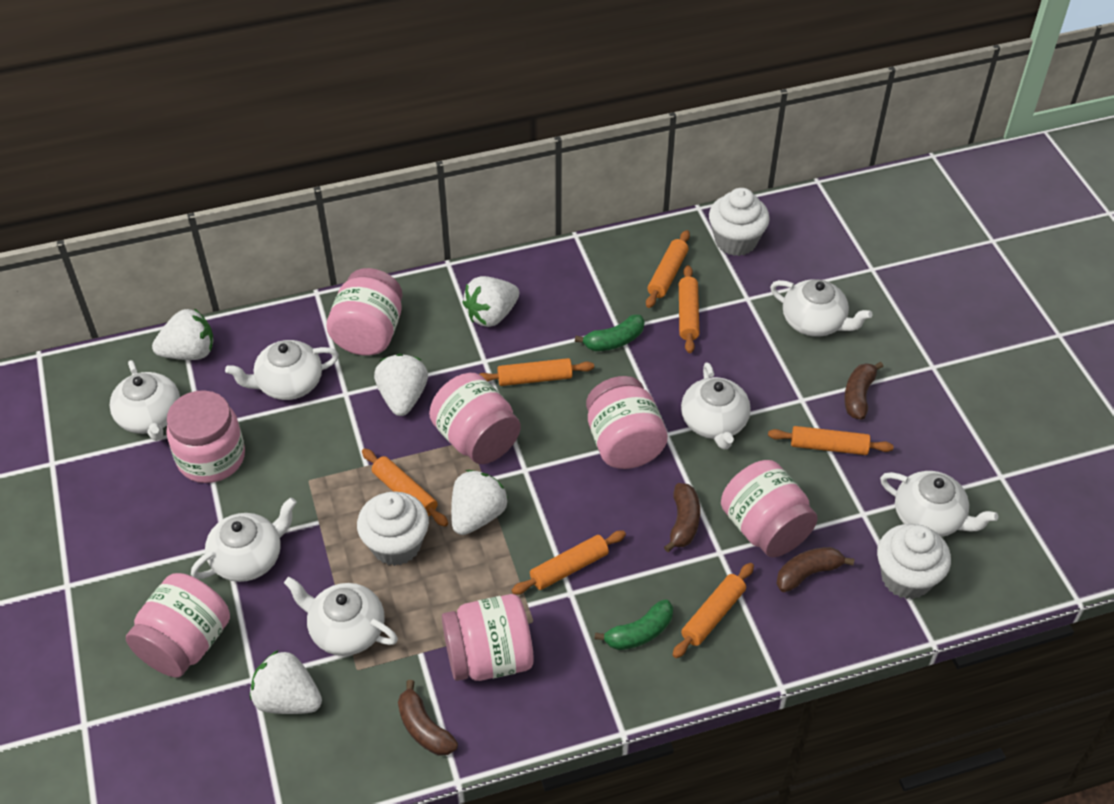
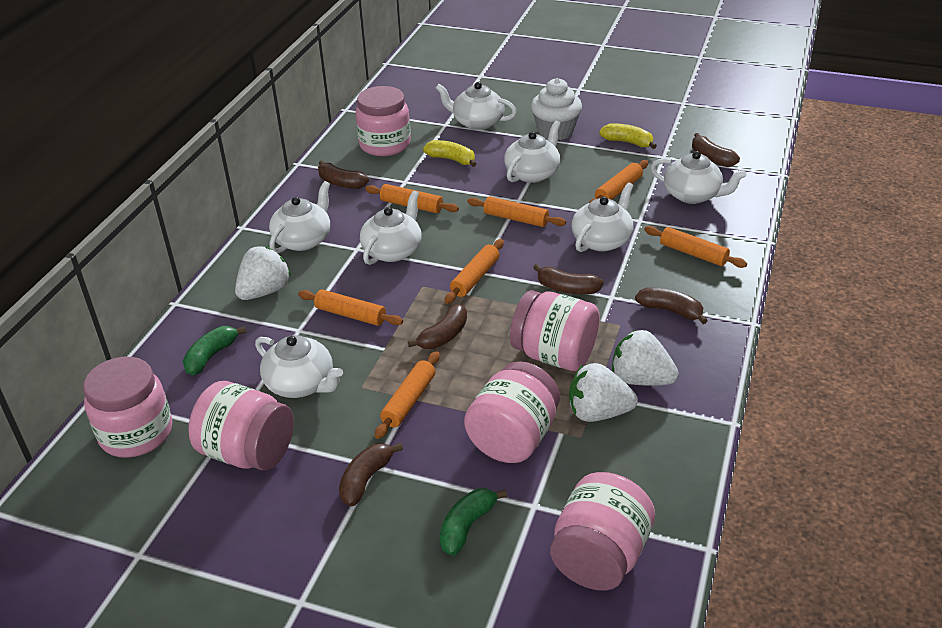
brown banana: [398,680,458,756] [664,483,700,552] [777,547,854,592] [844,362,883,420] = 4 -> [318,161,369,189] [339,443,403,506] [408,304,467,349] [533,264,604,294] [635,287,708,324] [692,133,740,167] = 6
pink jar: [126,573,230,678] [166,390,245,483] [327,268,403,356] [429,373,521,464] [442,594,534,681] [586,376,668,469] [721,460,818,557] = 7 -> [83,357,172,458] [188,381,294,470] [355,86,411,156] [464,361,560,463] [510,290,600,371] [550,472,655,591] = 6
white cupcake: [357,492,429,566] [709,188,770,256] [877,524,951,599] = 3 -> [531,78,582,140] = 1
white strawberry: [152,309,214,360] [250,650,322,714] [374,354,428,416] [451,470,508,535] [463,276,519,327] = 5 -> [235,246,291,300] [569,363,638,422] [612,329,679,386] = 3
yellow banana: none = 0 -> [423,140,476,167] [599,123,657,149] = 2

